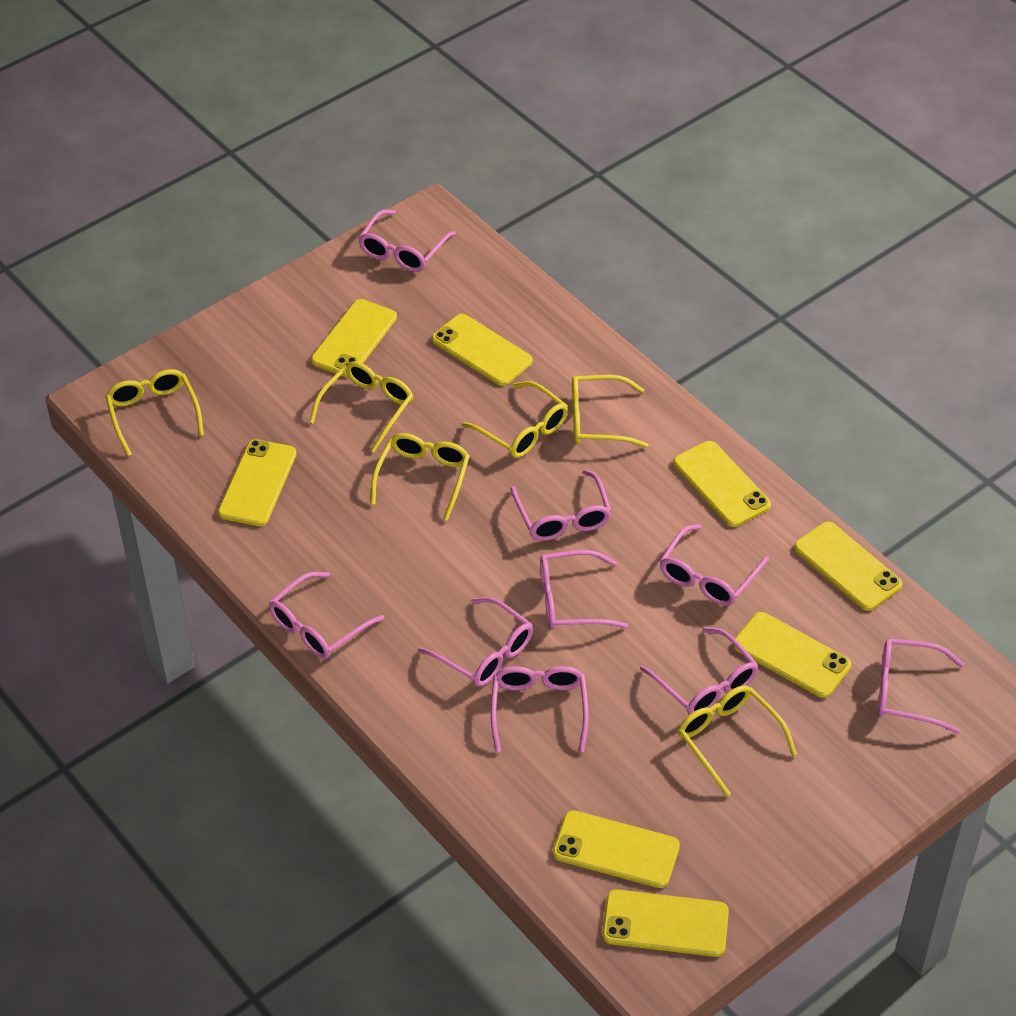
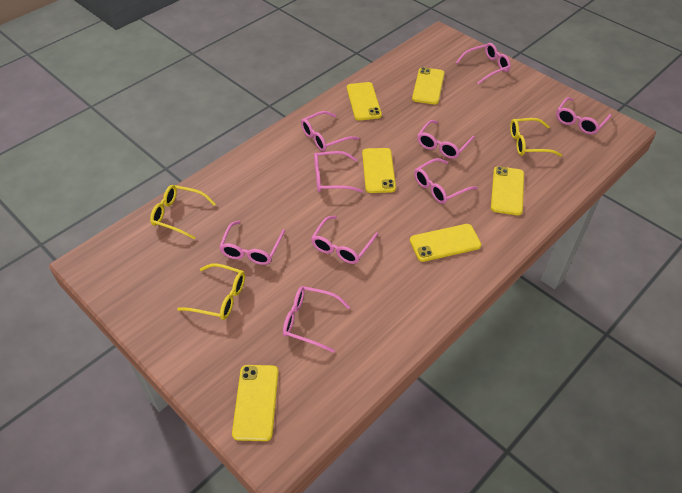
yellow glasses: [105,369,204,456] [309,361,413,452] [371,433,470,521] [462,381,568,458] [572,375,649,448] [678,685,797,796] = 6 -> [150,185,216,239] [177,263,245,320] [510,118,562,157] = 3
yellow phone: [218,439,297,526] [311,299,397,378] [432,314,532,386] [553,810,680,888] [602,889,729,957] [673,441,771,527] [733,612,851,698] [794,521,903,611] = 8 -> [232,365,279,441] [347,82,382,121] [362,148,396,193] [410,224,482,262] [412,67,445,105] [491,166,524,216] = 6

